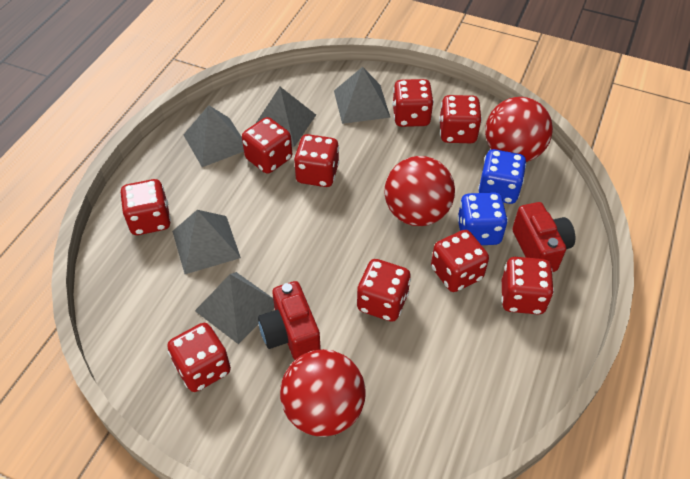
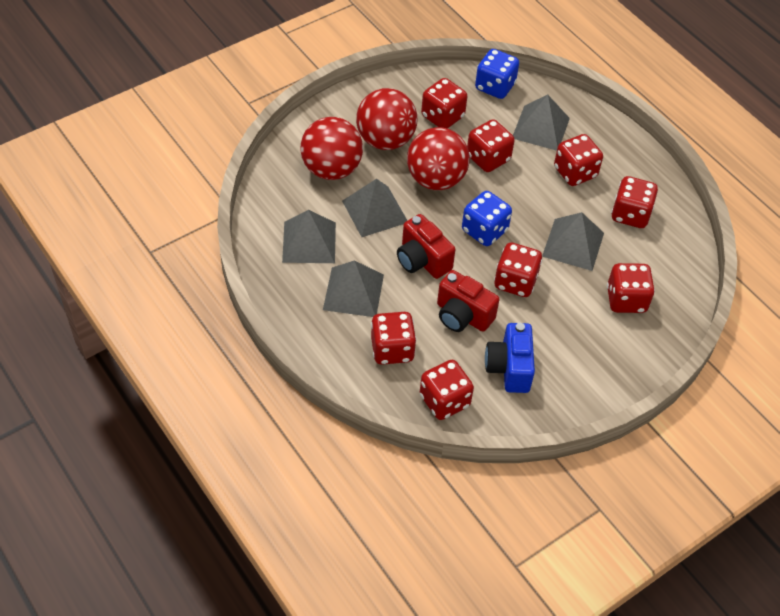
blue camera: none = 0 -> [485,323,535,393] = 1
red dice: [120,179,171,235] [167,323,231,392] [242,117,292,174] [294,134,339,187] [357,259,411,322] [392,79,434,127] [431,230,489,292] [439,95,482,143] [501,257,554,314] = 9 -> [371,312,417,365] [420,360,474,420] [421,78,467,129] [467,119,515,172] [494,242,542,297] [554,134,603,186] [607,263,655,313] [611,176,658,228] = 8

